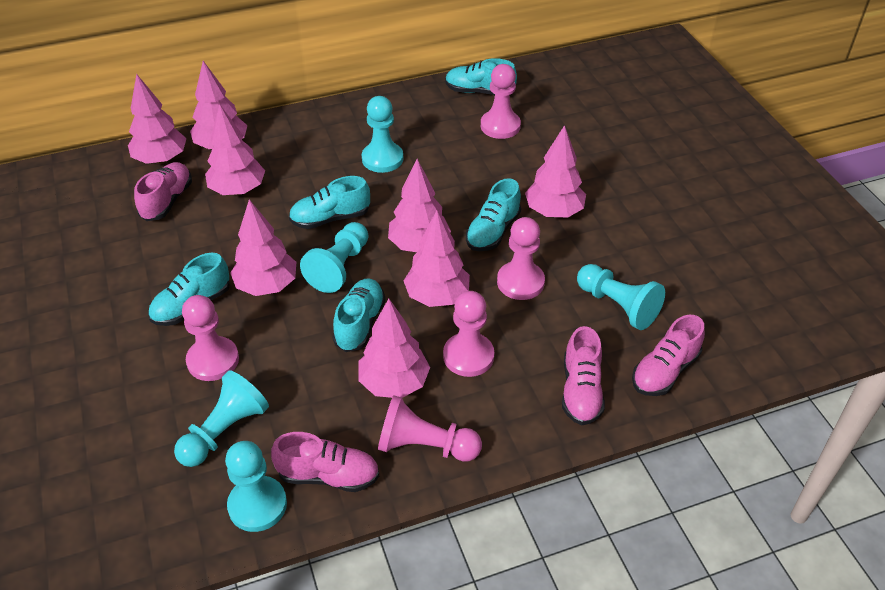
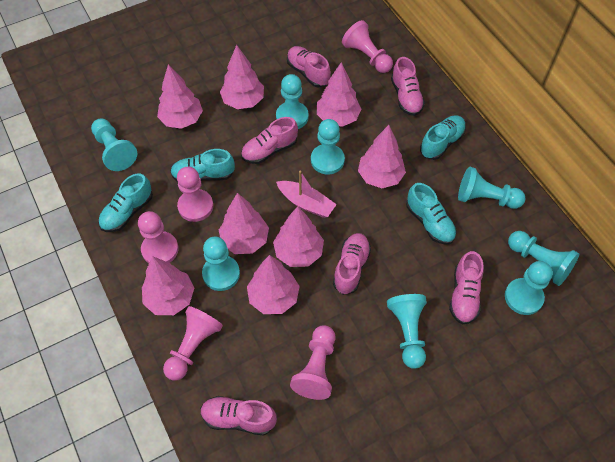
pink boat: none = 0 -> [276,171,337,218] = 1
pink shoe: [134,162,192,221] [271,432,379,492] [562,326,605,425] [632,315,705,396] = 4 -> [200,396,277,436] [241,117,298,164] [287,46,331,88] [333,233,371,295] [391,57,425,116] [449,251,484,324] = 6
turquoise pawn: [174,370,269,467] [225,441,287,532] [300,222,368,293] [362,96,403,173] [577,264,665,330] = 5 -> [91,119,137,171] [202,236,240,291] [276,74,309,129] [311,119,345,174] [387,294,427,369] [458,167,525,209] [505,261,553,315] [508,231,579,286] = 8
turquoise shoe: [148,253,230,326] [289,176,370,229] [333,279,386,352] [445,58,517,95] [466,178,521,251] = 5 -> [98,174,153,232] [170,149,235,182] [406,183,457,245] [420,115,466,160] = 4

